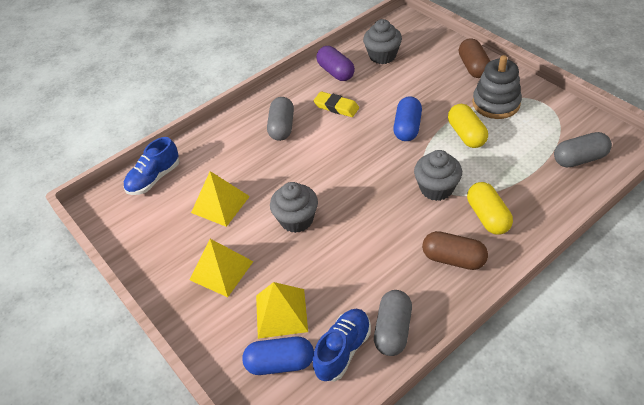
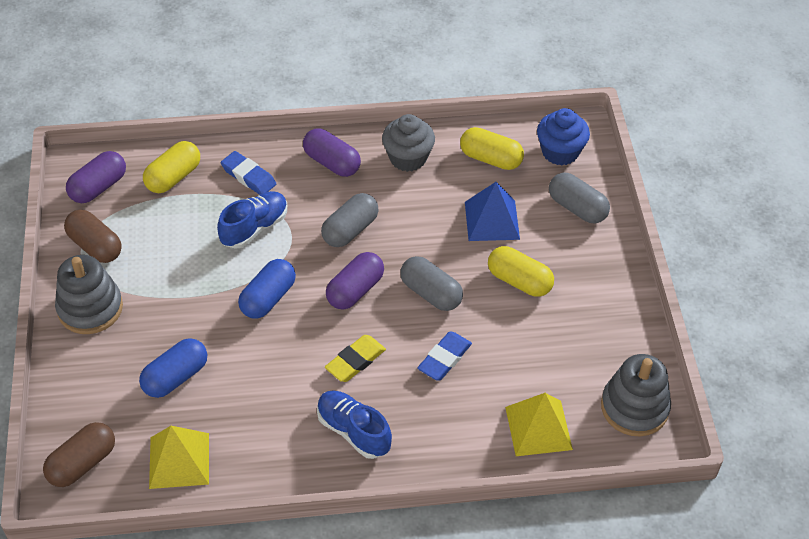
blue cupcake: none = 0 -> [537,108,590,165] = 1
blue eraser: none = 0 -> [221,151,276,195] [417,331,472,380] = 2
blue pyramid: none = 0 -> [465,182,520,241] = 1
grey cupcake: [270,182,318,233] [363,19,402,64] [414,150,462,201] = 3 -> [382,114,435,172] = 1
grey stacking toy: [472,55,522,119] = 1 -> [55,255,123,334] [601,354,671,437] = 2
purple capsule: [316,46,355,81] = 1 -> [66,151,126,203] [303,128,361,177] [326,252,384,310] = 3
yellow capsule: [448,104,488,148] [467,182,513,235] = 2 -> [143,141,200,193] [460,127,524,170] [488,246,554,297] = 3
yellow pyramid: [190,239,254,297] [191,171,250,227] [256,282,308,339] = 3 -> [149,426,209,489] [505,393,573,456] = 2

